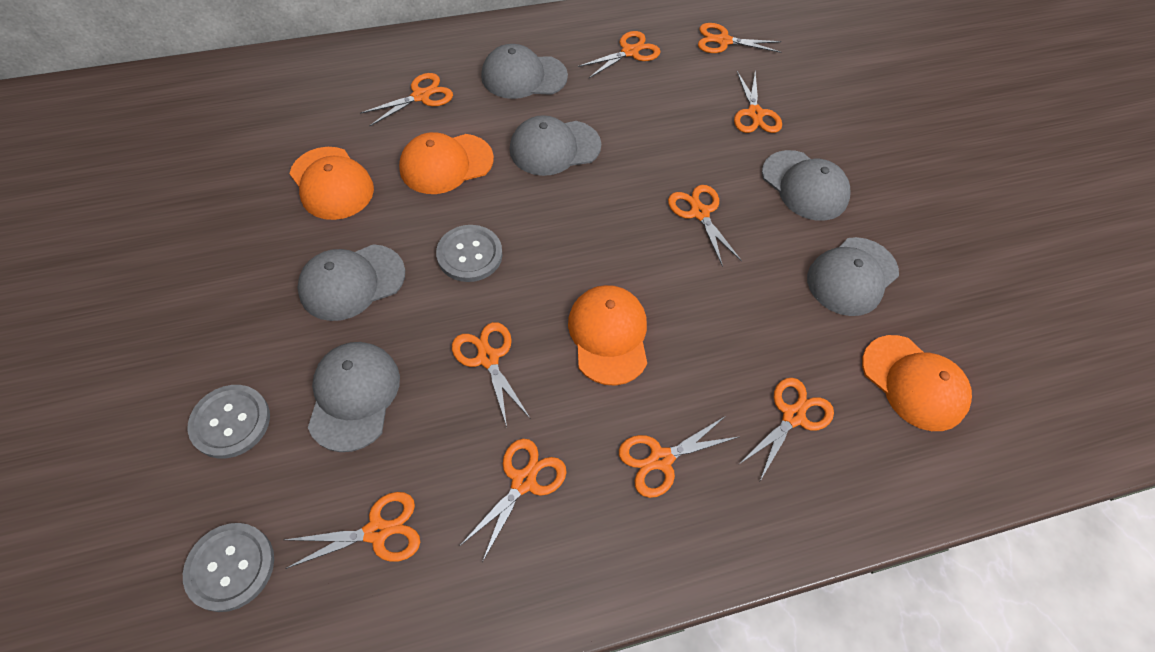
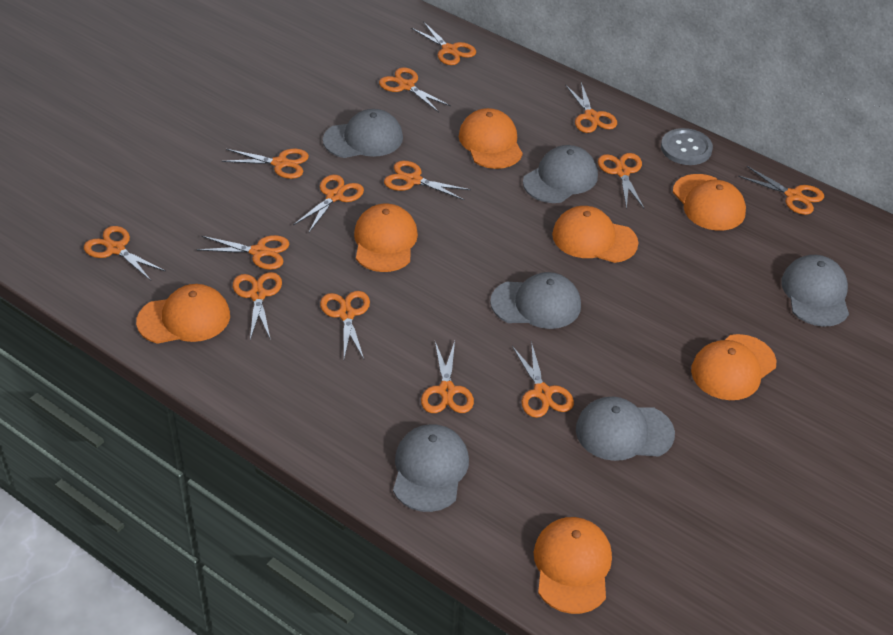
grey button: [183,523,274,612] [187,385,270,458] [436,225,503,282] = 3 -> [661,128,713,165] = 1
orange cap: [290,147,374,220] [399,132,494,194] [568,285,647,386] [862,335,972,431] = 4 -> [136,284,230,344] [354,203,418,272] [459,108,523,169] [534,517,612,614] [552,206,638,263] [673,174,746,231] [691,334,776,400] = 7
orange scissors: [285,492,420,569] [360,73,453,126] [452,322,531,427] [460,439,567,562] [578,31,661,78] [619,416,738,498] [668,185,742,267] [698,23,782,53] [734,71,782,133] [738,378,834,481] = 10 -> [84,226,166,281] [196,235,289,270] [222,149,309,179] [233,272,282,340] [293,175,364,232] [320,291,370,359] [379,67,451,112] [384,161,471,200] [411,21,476,65] [421,341,474,413] [512,341,574,418] [565,82,617,133] [598,153,644,209] [738,166,824,215] = 14

